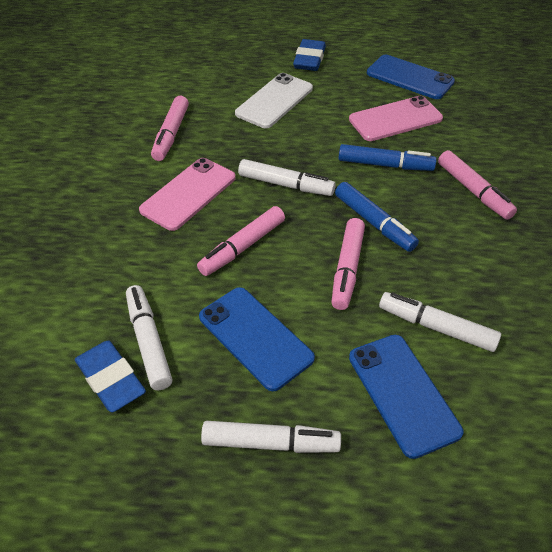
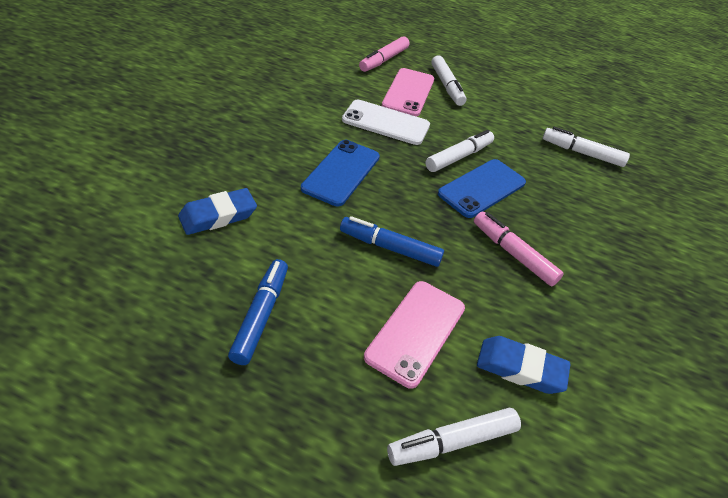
blue phone: [199,287,315,391] [349,335,463,459] [367,55,455,99] = 3 -> [301,140,380,206] [438,159,526,218] = 2
pink marker: [151,96,189,161] [197,206,285,276] [332,218,365,310] [438,150,517,220] = 4 -> [359,36,410,72] [474,212,563,286] = 2

